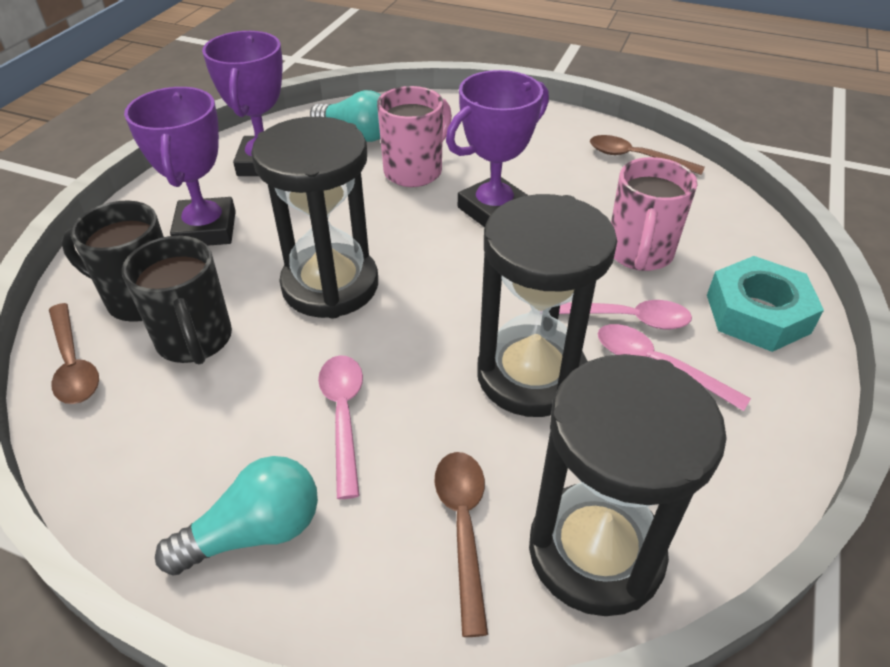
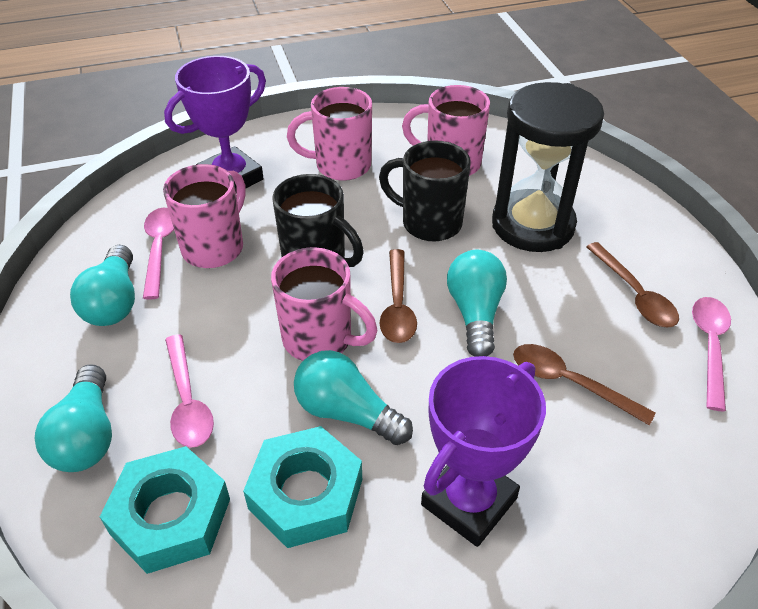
black hourglass: [251,116,378,319] [477,194,617,417] [529,354,727,616] = 3 -> [492,82,604,252] = 1
pink mug: [377,86,452,187] [611,157,698,271] = 2 -> [163,164,246,268] [271,247,378,361] [287,87,372,181] [402,85,490,176] = 4
purple trophy: [124,87,236,246] [202,31,283,176] [446,70,549,227] = 3 -> [164,56,266,191] [421,356,546,547] = 2
turquoise light bulb: [155,456,318,576] [310,90,381,142] = 2 -> [35,364,112,472] [70,245,135,326] [294,350,413,445] [447,250,507,357] = 4
turquoise nut: [707,256,824,352] = 1 -> [100,446,230,574] [243,426,362,548] = 2

